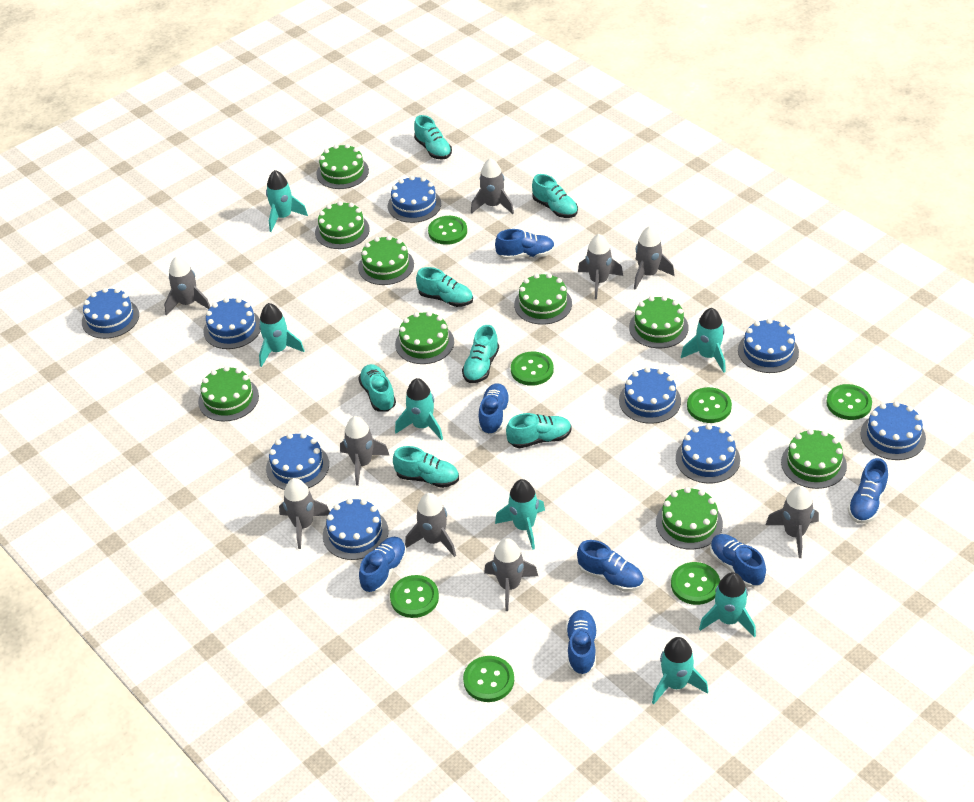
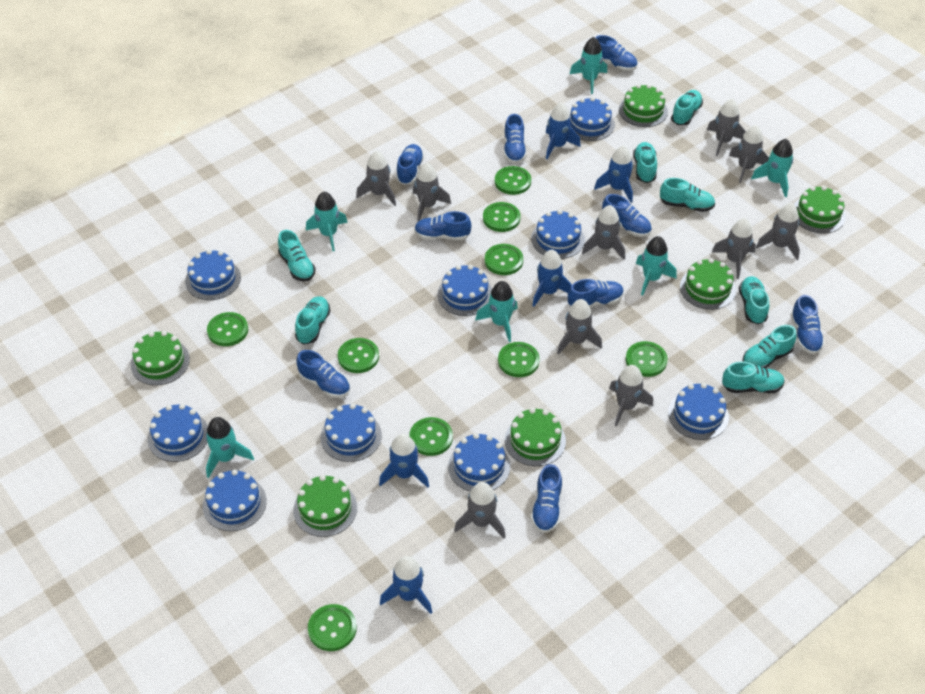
blue rocket: none = 0 -> [379,433,429,487] [380,556,432,614] [532,250,572,307] [546,103,581,159] [594,146,633,203] = 5
blue shoe: [359,537,407,593] [478,383,510,435] [495,229,555,260] [566,610,597,675] [577,540,644,592] [710,534,766,587] [848,458,888,523] = 7 -> [297,350,350,398] [396,144,424,185] [414,211,471,240] [504,114,527,164] [531,464,562,533] [568,279,624,308] [595,35,637,71] [602,194,652,237] [790,295,825,354] = 9
green button: [390,575,439,618] [428,216,467,245] [463,656,514,702] [511,352,554,386] [671,562,720,605] [687,387,732,423] [826,384,872,420] = 7 -> [207,312,248,346] [308,604,357,651] [338,338,379,373] [409,417,453,456] [483,202,520,232] [485,244,523,275] [495,166,531,195] [498,342,540,377] [626,341,668,377] = 9
green cake: [198,366,259,421] [315,201,370,249] [316,144,369,189] [358,236,414,285] [395,311,454,364] [514,273,572,325] [629,296,689,348] [656,487,723,550] [781,429,847,489] = 9 -> [131,331,190,385] [293,475,357,537] [505,408,566,466] [619,84,668,127] [680,258,736,310] [794,186,846,234] = 6
grey rocket: [164,256,210,316] [279,478,330,549] [340,416,390,486] [405,493,456,557] [471,158,514,214] [484,538,538,611] [578,234,623,300] [634,226,674,290] [766,486,819,558] = 9 -> [356,151,396,206] [413,163,451,222] [454,482,506,538] [557,299,602,355] [582,205,625,260] [609,365,653,426] [707,99,746,156] [712,218,756,279] [729,125,769,183] [756,203,800,260] = 10
turquoise rocket: [259,303,305,367] [266,170,308,232] [395,378,443,441] [495,479,545,550] [652,637,708,704] [681,308,726,373] [699,572,756,638] = 7 -> [206,417,254,478] [306,192,348,251] [475,281,518,342] [570,37,607,94] [636,236,677,295] [751,139,793,197] = 6
turquoise shoe: [358,364,396,412] [393,446,459,488] [414,115,452,159] [416,267,473,307] [462,325,499,383] [506,413,572,448] [532,174,578,218] = 7 -> [278,230,316,282] [295,297,331,345] [633,142,657,183] [660,178,715,212] [671,90,703,125] [722,361,785,393] [739,276,769,324] [742,325,797,368] = 8

